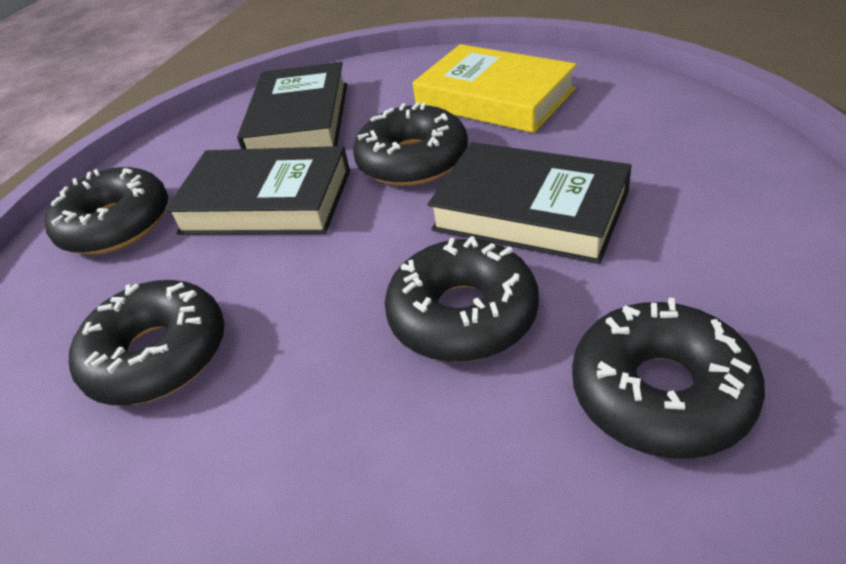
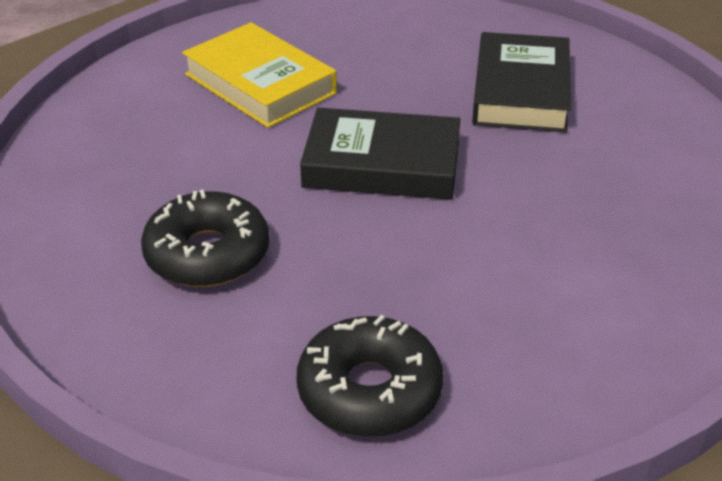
black book: [165,146,350,235] [237,62,347,149] [428,142,631,264] = 3 -> [300,108,461,200] [472,32,571,132] = 2
black donut: [45,167,168,254] [69,280,225,405] [353,102,468,186] [384,236,539,362] [572,298,765,459] = 5 -> [141,190,270,287] [297,315,444,437] = 2

